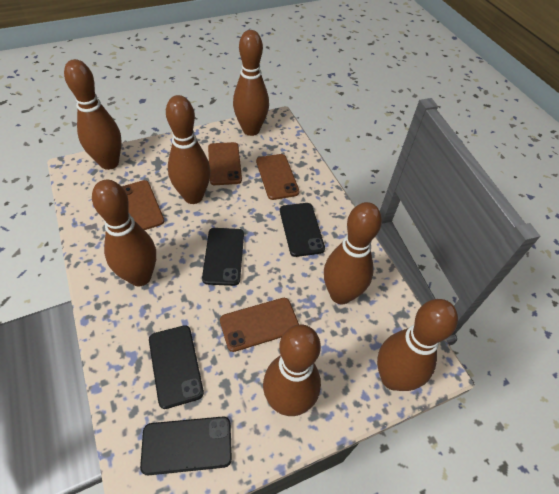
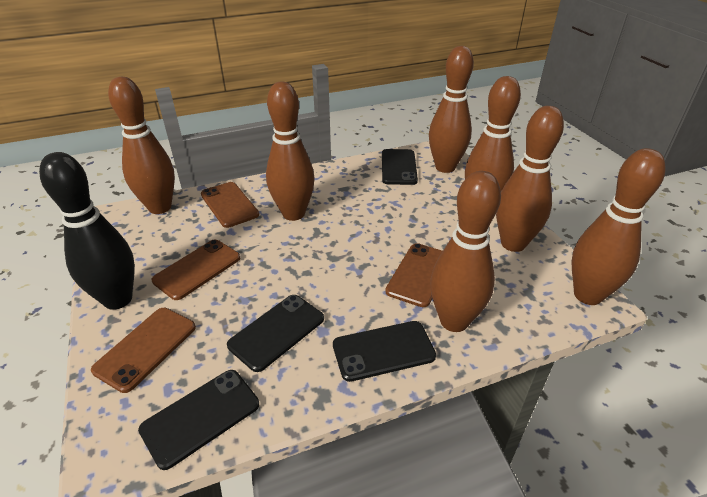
black bowling pin: none = 0 -> [39,152,135,310] = 1

